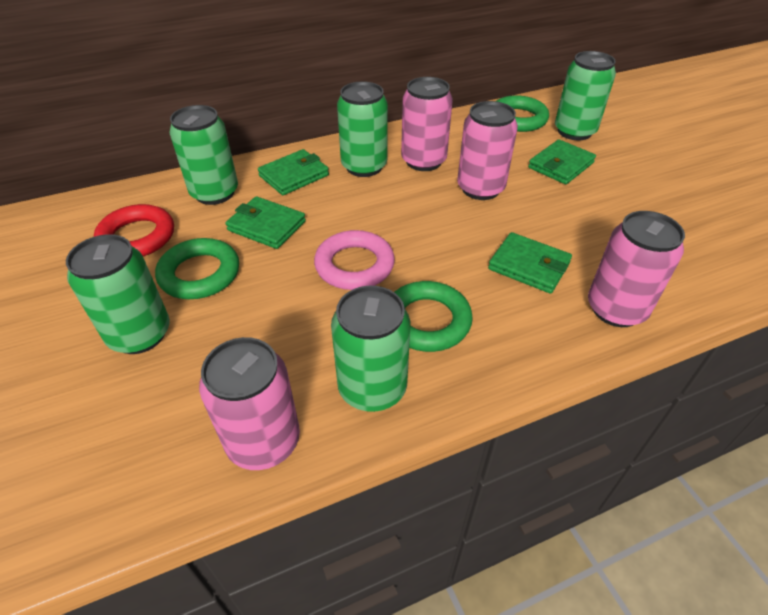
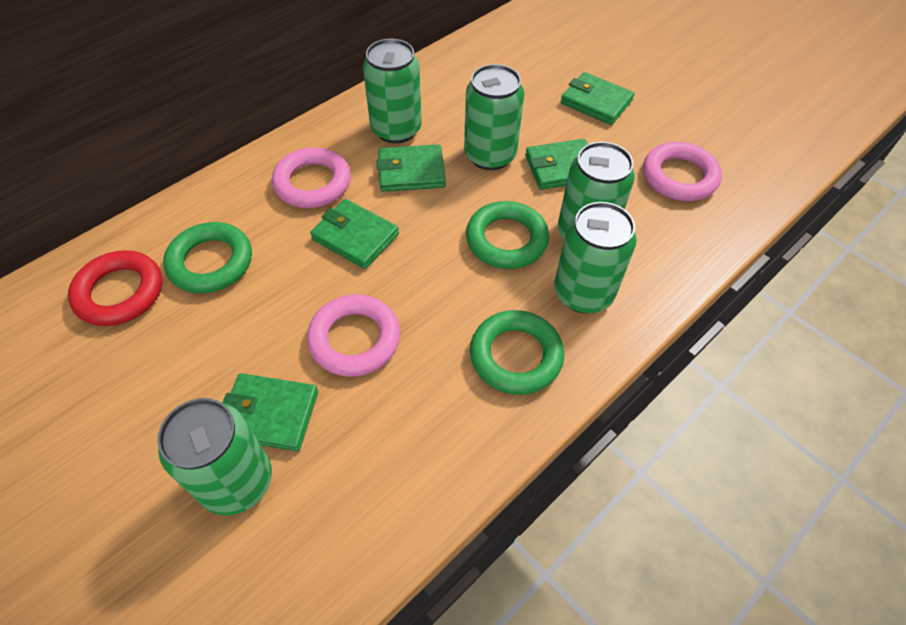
green wallet: [226,196,306,249] [258,149,329,195] [488,232,572,294] [528,140,596,184] = 4 -> [223,373,318,451] [310,199,399,269] [377,144,446,192] [525,139,588,190] [561,72,635,125] = 5
pink can: [199,337,300,470] [401,77,453,171] [457,101,518,200] [588,211,685,327] = 4 -> none = 0
pink ring: [314,230,395,290] = 1 -> [272,147,351,208] [307,294,400,377] [643,142,722,201] = 3

